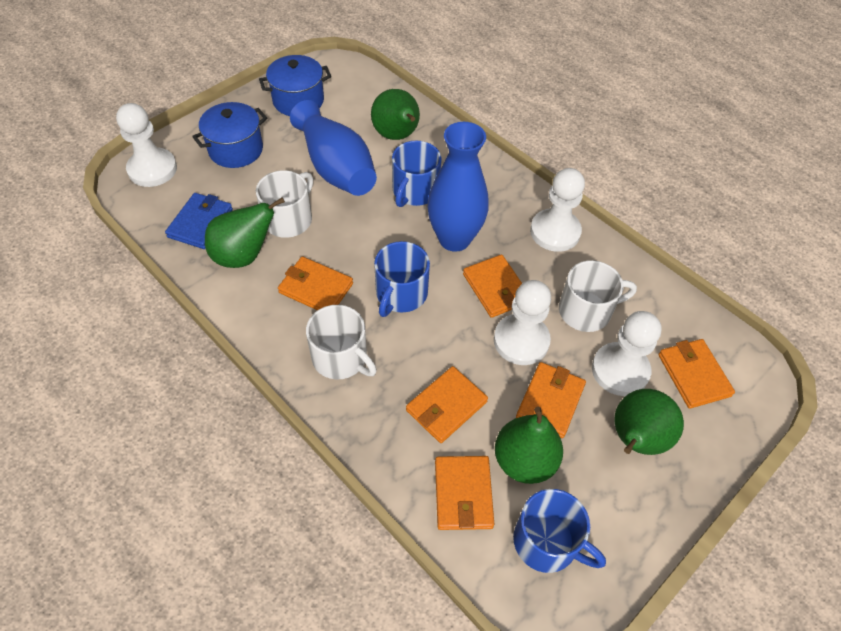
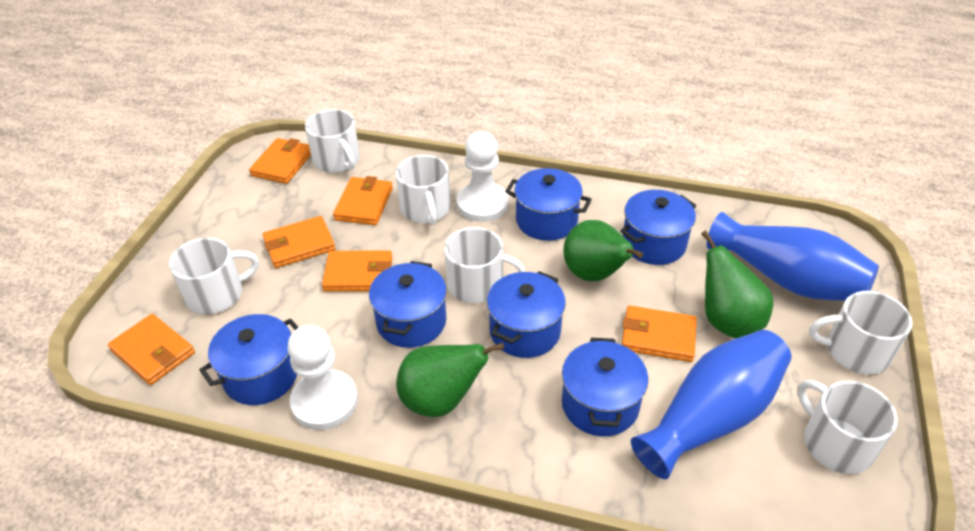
blue mug: [374,241,430,317] [392,141,442,207] [513,489,606,573] = 3 -> none = 0
blue pot: [192,102,267,168] [259,55,331,116] = 2 -> [199,314,299,405] [369,261,447,348] [487,271,566,358] [505,168,592,241] [562,338,648,436] [620,190,697,265] = 6
blue wallet: [165,193,233,249] = 1 -> none = 0
green pear: [205,197,285,268] [371,89,420,140] [495,407,563,484] [615,389,684,455] = 4 -> [396,342,504,417] [563,220,643,281] [701,230,773,338] = 3
white mug: [256,170,313,238] [306,305,377,380] [559,260,637,332] = 3 -> [169,238,259,314] [305,109,360,173] [395,155,451,225] [444,227,526,303] [797,380,898,474] [809,291,913,374] = 6
white pawn: [116,103,177,187] [494,280,551,365] [530,168,585,252] [592,311,661,396] = 4 -> [287,325,358,430] [457,131,509,222] = 2

